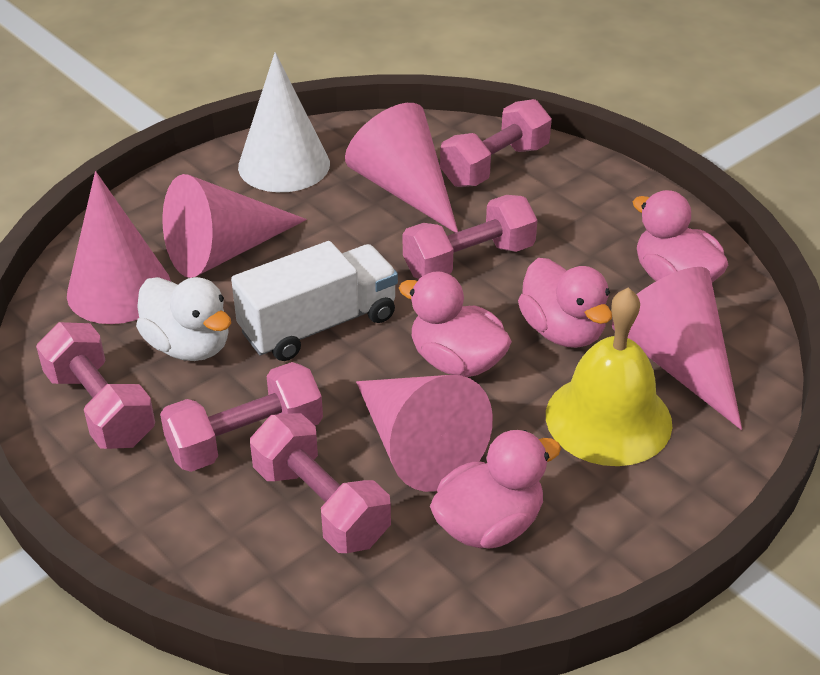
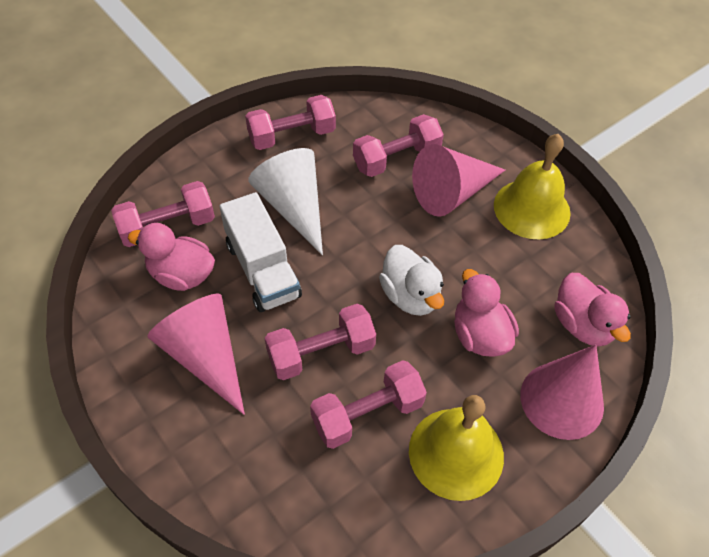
pink cone: [67,171,171,324] [162,174,307,278] [345,103,458,233] [356,375,493,492] [612,267,742,430] = 5 -> [148,293,245,415] [412,144,505,217] [520,345,604,440] = 3
pink duck: [399,271,512,377] [430,430,561,549] [518,258,612,348] [633,190,728,283] = 4 -> [128,223,215,291] [454,269,519,357] [554,273,631,347] = 3
yellow bell: [546,287,672,466] = 1 -> [409,395,504,501] [494,134,571,240] = 2

